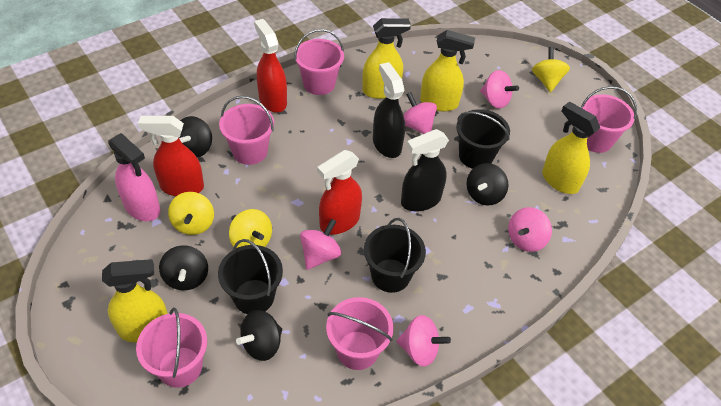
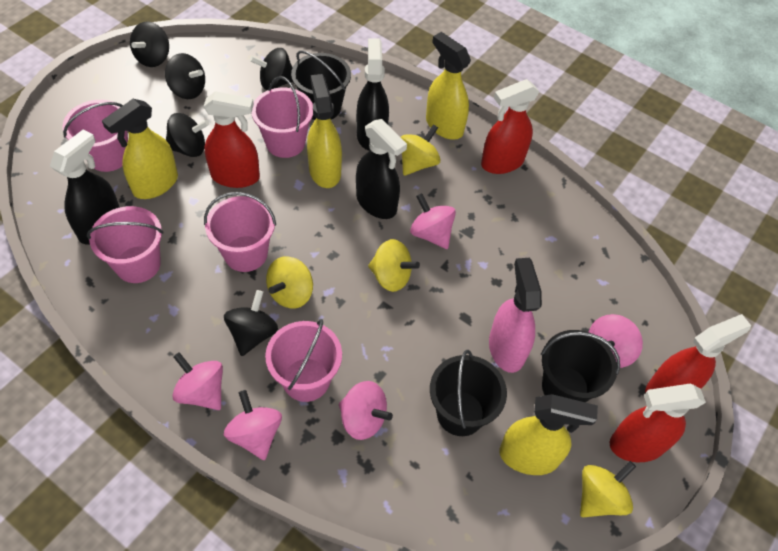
black spinning top: [159,245,208,290] [179,116,212,157] [236,310,282,361] [466,163,508,206] = 4 -> [130,21,169,67] [165,53,205,99] [166,113,209,157] [224,290,278,356] [250,48,293,90] = 5
black spray bottle: [373,62,405,158] [401,129,449,211] = 2 -> [50,129,120,245] [356,38,389,151] [356,119,407,219] = 3
red spray bottle: [138,116,204,196] [254,19,287,113] [317,150,362,235] = 3 -> [203,91,260,188] [481,79,539,174] [609,383,706,462] [645,314,751,393] = 4
yellow spinning top: [168,192,214,235] [229,209,272,248] [532,47,570,92] = 3 -> [266,256,313,308] [368,239,420,292] [401,124,441,176] [580,461,636,517] = 4

